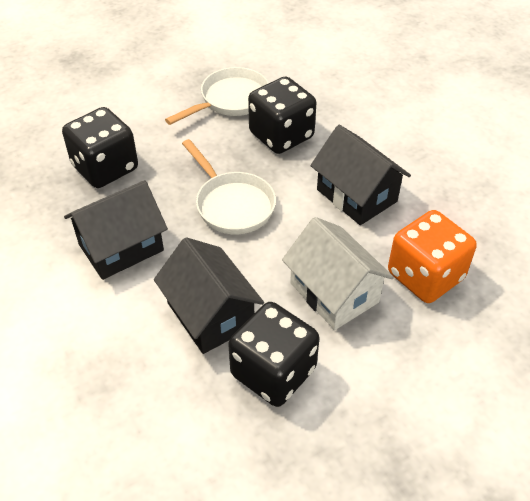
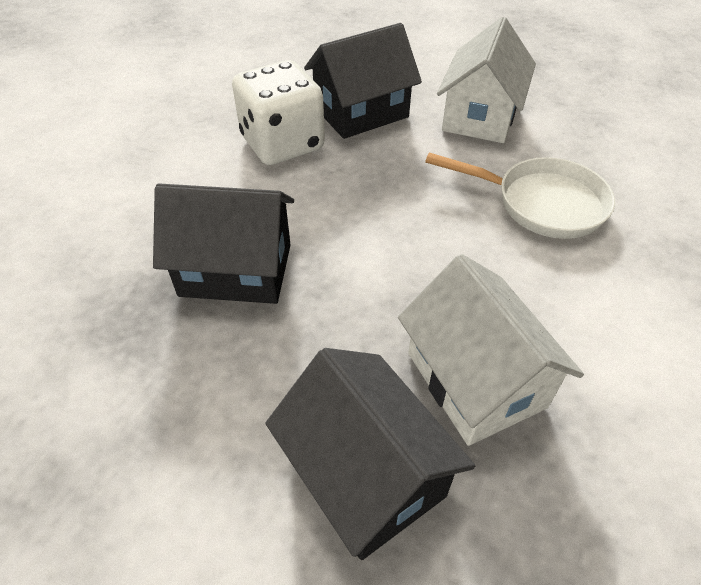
black dice: [62,107,138,188] [228,302,319,407] [248,76,316,154] = 3 -> none = 0
orange dice: [388,210,476,303] = 1 -> none = 0
white dice: none = 0 -> [232,60,325,165] = 1
white house: [282,217,394,330] = 1 -> [398,254,584,446] [437,17,536,143] = 2
white pan: [165,67,269,125] [182,139,276,234] = 2 -> [425,152,615,239] = 1

